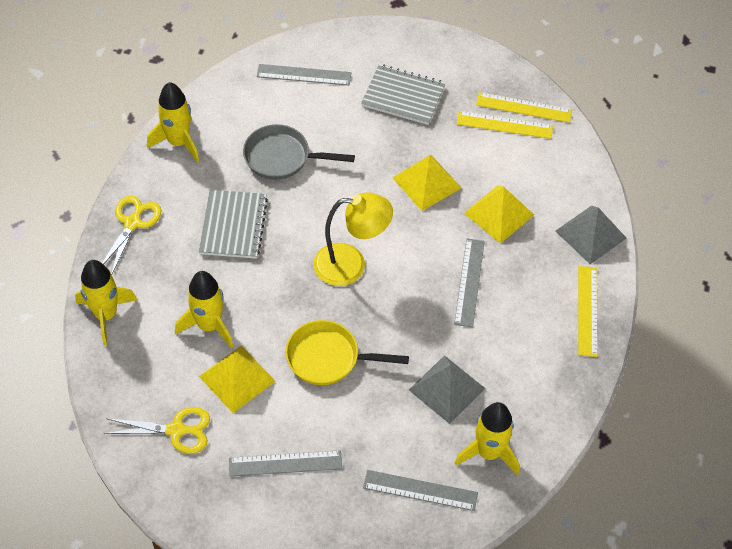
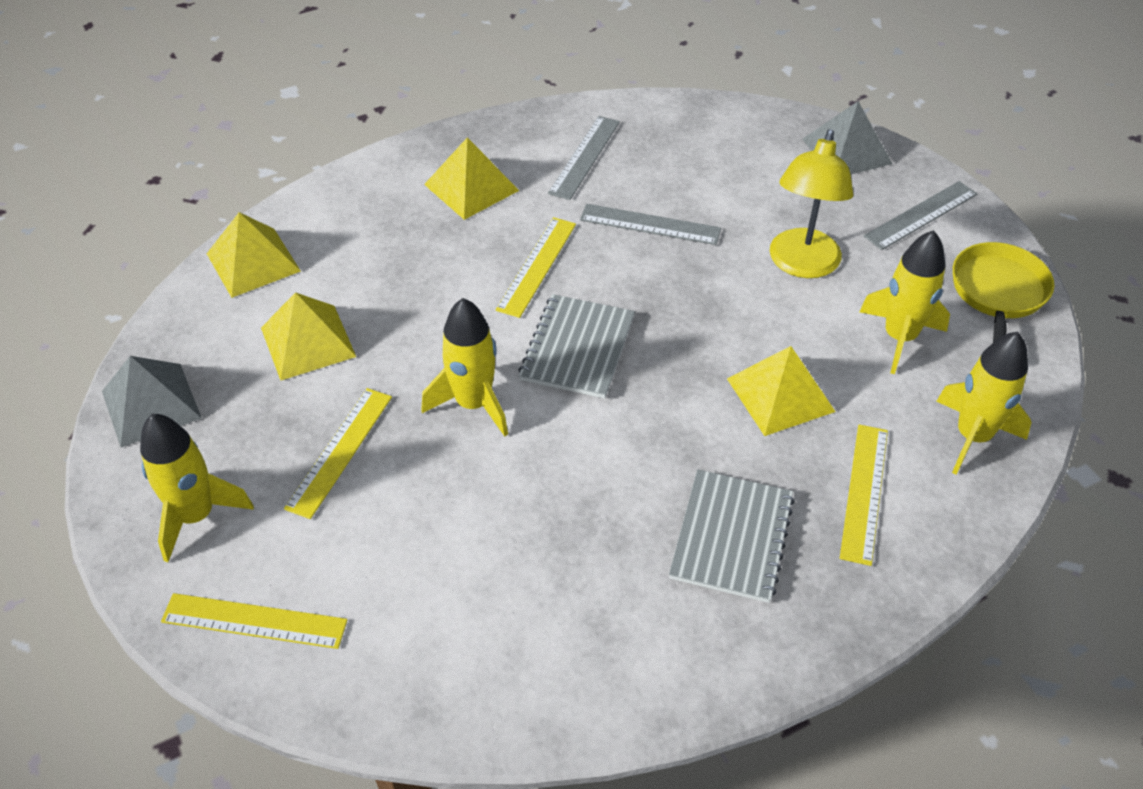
grey pan: [243,124,355,180] = 1 -> none = 0
grey ruler: [229,450,342,477] [257,64,351,86] [363,470,478,511] [454,238,485,327] = 4 -> [548,116,620,200] [580,204,721,245] [864,181,977,250] = 3
yellow pyramid: [199,345,276,413] [393,155,461,211] [464,185,534,244] = 3 -> [207,212,301,298] [261,292,356,381] [424,137,519,220] [727,346,836,436] = 4
yellow ruler: [456,111,553,139] [476,92,572,123] [578,266,598,357] = 3 -> [161,593,348,649] [284,388,392,519] [496,217,576,318] [840,424,888,566] = 4
yellow scissors: [102,196,161,275] [104,407,210,454] = 2 -> none = 0

